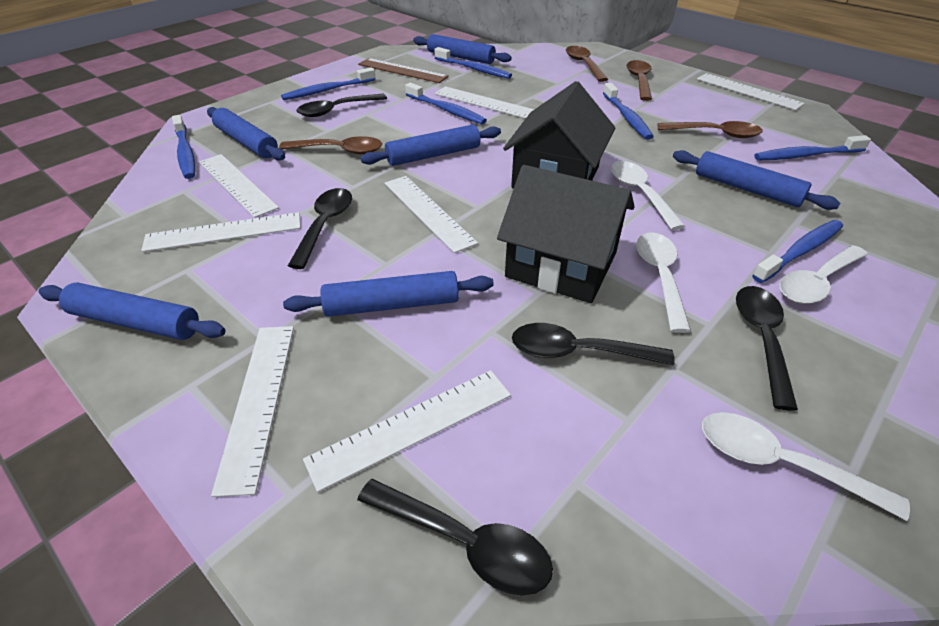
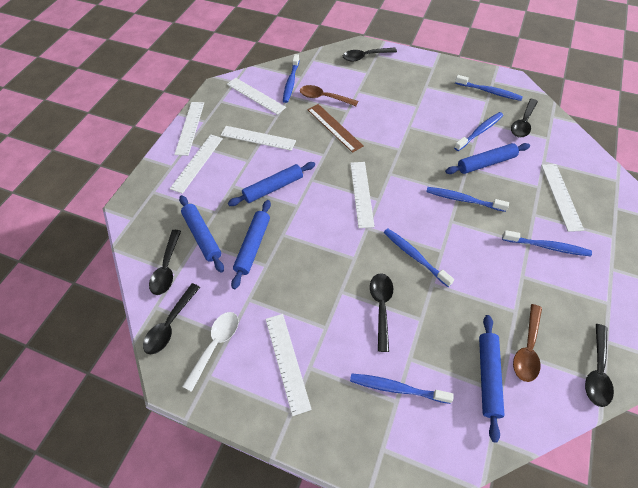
black house: [497,165,635,303] [503,81,615,189] = 2 -> none = 0
black spoon: [288,188,352,269] [297,94,387,117] [357,479,553,596] [512,323,675,366] [736,286,798,410] = 5 -> [143,283,200,355] [149,230,181,295] [343,48,397,61] [370,273,393,352] [511,99,538,138] [585,324,614,407] = 6
blue rolling pin: [38,283,226,340] [207,107,285,161] [283,271,494,317] [360,125,501,166] [413,34,512,64] [673,150,840,210] = 6 -> [179,195,224,273] [228,162,315,206] [231,200,271,289] [445,143,530,174] [479,315,504,443] = 5
brown spoon: [279,136,382,154] [566,46,608,82] [627,60,652,101] [658,121,763,138] = 4 -> [300,85,358,106] [513,304,542,382] = 2
white spoon: [611,161,685,230] [636,232,691,333] [702,412,910,521] [779,245,868,304] = 4 -> [182,312,239,392] = 1

